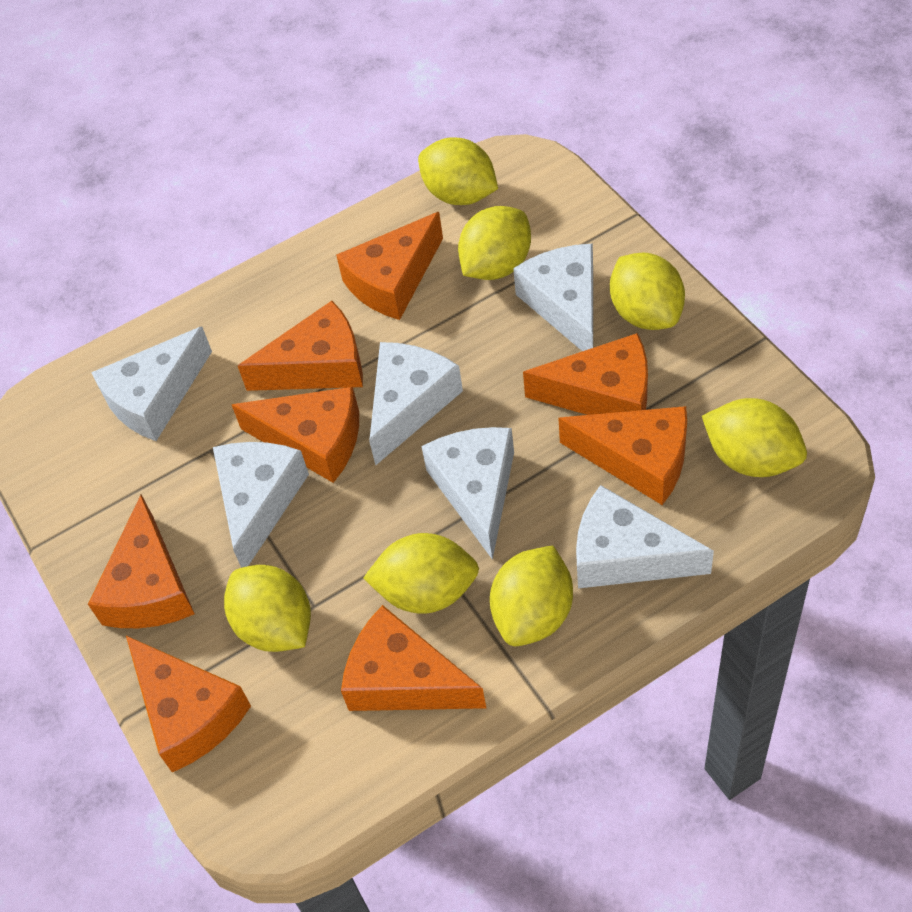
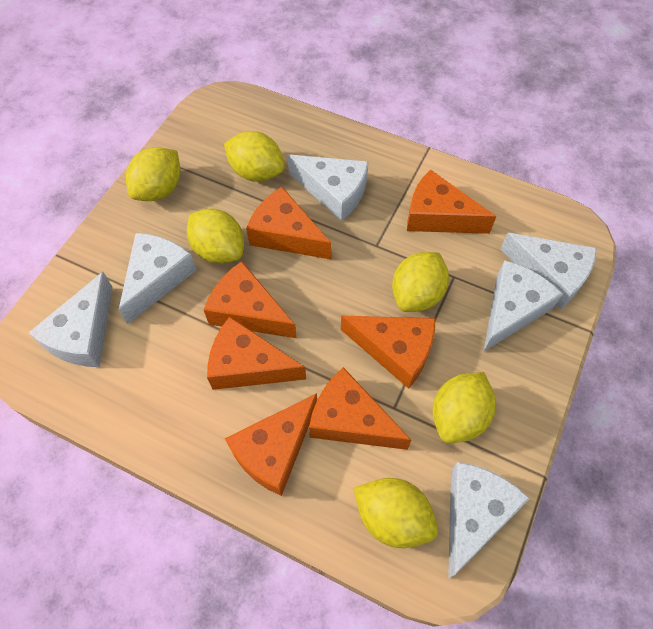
orange cheese: [88,495,195,628] [126,636,251,772] [232,387,359,483] [238,301,363,391] [336,212,443,320] [341,605,486,711] [523,333,648,415] [558,406,687,505] = 8 -> [204,261,297,338] [207,317,306,390] [225,393,317,496] [246,187,332,259] [309,367,412,450] [341,316,435,389] [407,169,497,234] = 7
yellow lemon: [224,565,311,652] [363,533,479,614] [418,138,498,205] [458,206,531,280] [490,546,573,646] [610,252,685,330] [702,398,807,477] = 7 -> [126,147,180,201] [187,208,244,264] [224,131,285,182] [353,478,438,548] [392,252,449,312] [433,372,496,443] = 6

